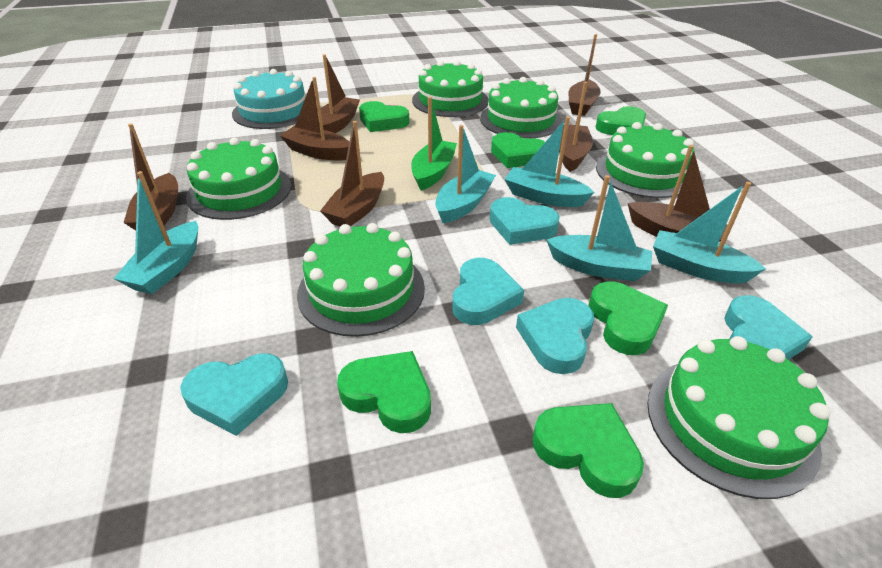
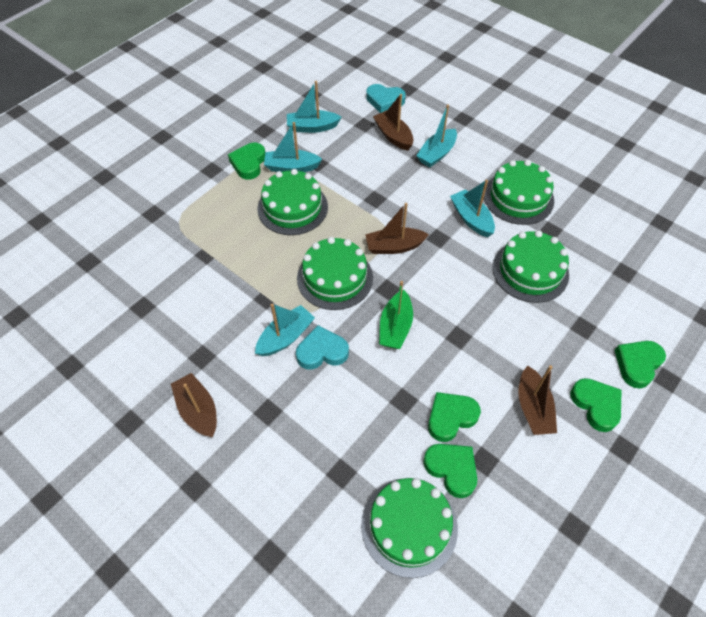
brown boat: [124,123,178,230] [279,77,349,161] [320,54,360,133] [320,121,384,226] [559,82,593,172] [569,34,601,116] [628,145,727,242] = 7 -> [171,373,217,437] [365,203,429,254] [373,94,413,151] [518,365,557,435] = 4
green cake: [186,137,291,220] [297,223,425,337] [412,60,489,117] [480,77,562,138] [596,122,694,198] [647,336,830,499] = 6 -> [257,169,328,235] [297,237,373,310] [361,478,458,578] [484,160,554,225] [492,230,569,303] = 5
green heart: [337,351,431,433] [359,101,409,132] [491,132,545,168] [533,403,644,498] [588,281,668,355] [596,106,646,135] = 6 -> [228,143,265,180] [423,444,477,498] [428,392,481,442] [570,378,622,432] [614,341,666,389] = 5
turquoise cake: [232,69,305,129] = 1 -> none = 0
turquoise heart: [180,354,288,436] [452,258,524,325] [490,197,560,245] [516,298,594,374] [724,295,812,360] = 5 -> [296,325,349,370] [366,84,406,113] = 2

